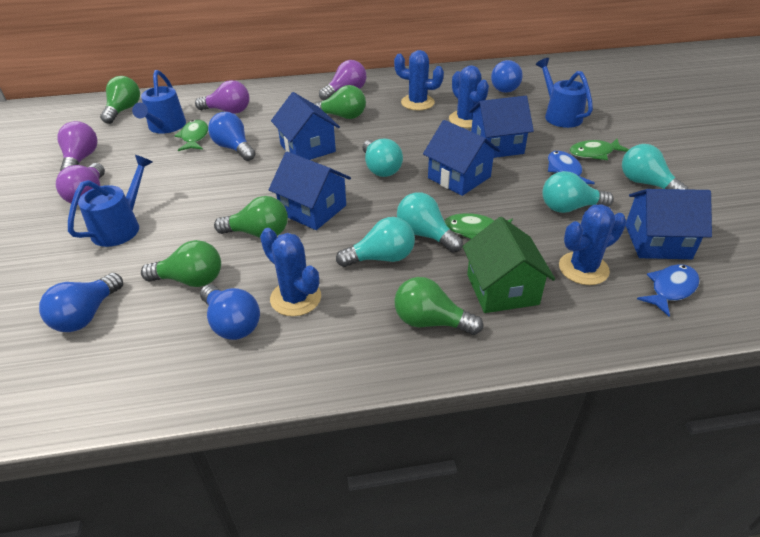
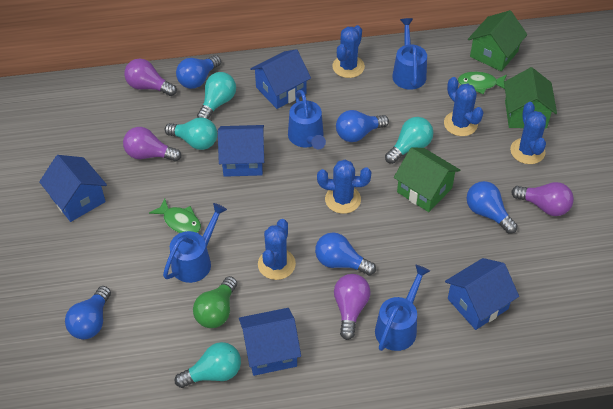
blue cactus: [260,228,321,316] [394,50,444,110] [449,65,489,128] [559,204,627,285] = 4 -> [258,219,296,280] [317,160,371,214] [332,25,365,78] [444,77,484,136] [510,102,546,164] = 5
blue fish: [548,151,595,184] [637,264,700,317] = 2 -> none = 0
blue light bulb: [39,273,123,332] [200,284,260,340] [208,112,256,161] [491,60,523,93] = 4 -> [65,286,111,340] [176,55,221,89] [315,233,376,275] [336,110,389,142] [466,181,518,234] = 5
blue watering can: [68,155,152,247] [132,70,186,134] [536,58,593,128] = 3 -> [163,203,227,283] [288,90,326,149] [375,265,430,351] [392,18,427,90] = 4
green fish: [174,120,208,151] [444,213,513,239] [570,139,629,160] = 3 -> [149,198,201,233] [458,72,507,94] = 2
green house: [463,217,555,313] = 1 -> [394,148,460,212] [468,10,527,71] [504,67,557,128] = 3
green light bulb: [100,76,140,124] [141,240,221,287] [214,196,288,238] [313,85,366,119] [395,277,483,335] = 5 -> [193,276,237,328] = 1
turquoise light bulb: [336,217,415,267] [363,139,403,177] [397,192,463,253] [542,171,614,213] [622,144,688,189] = 5 -> [165,117,217,150] [175,342,241,388] [197,72,236,119] [385,117,433,164] = 4

